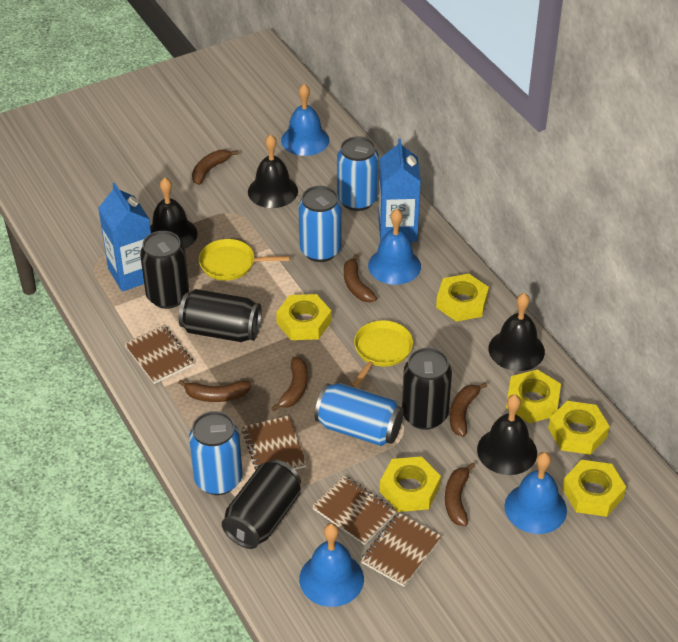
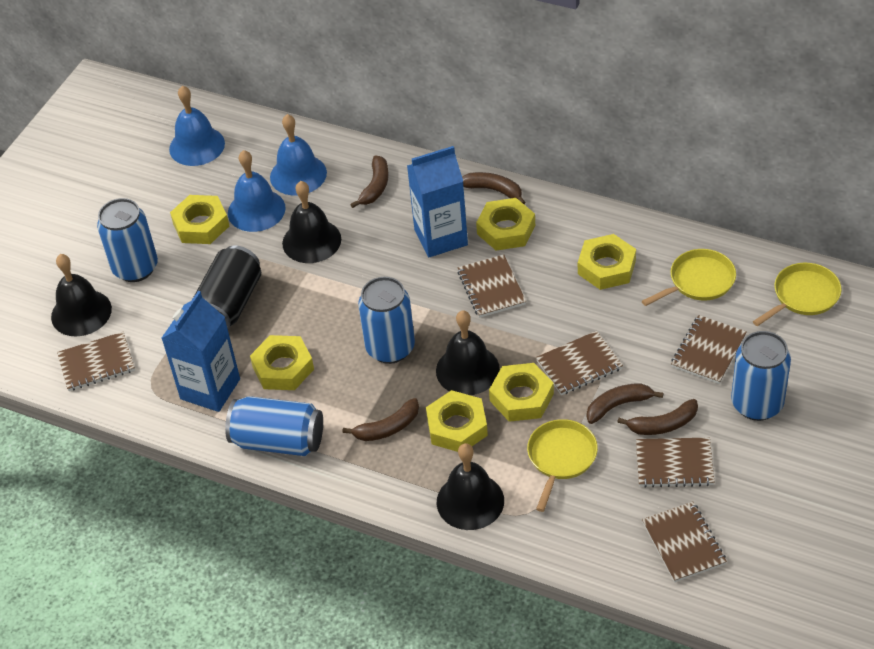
black can: [140,231,189,309] [179,289,262,342] [222,460,301,549] [402,348,452,430] = 4 -> [194,245,261,329] = 1
blue bell: [281,84,329,156] [299,523,364,607] [368,209,421,285] [505,452,567,534] = 4 -> [169,86,225,166] [228,150,286,232] [270,114,327,195] = 3
brown banana: [178,379,252,402] [192,150,238,185] [271,357,308,411] [344,254,377,302] [445,463,475,526] [450,382,487,437] = 6 -> [342,398,419,441] [350,155,389,208] [462,172,526,205] [587,383,663,424] [618,399,698,435] = 5
brown notebook: [124,325,194,384] [242,416,307,470] [312,476,397,545] [361,513,442,587] = 4 -> [57,332,135,391] [458,254,526,318] [536,331,623,395] [636,437,715,488] [642,501,727,582] [671,315,747,384] = 6
yellow pan: [199,239,290,281] [352,320,413,387] = 2 -> [527,419,598,512] [642,249,736,306] [753,263,842,326] = 3

